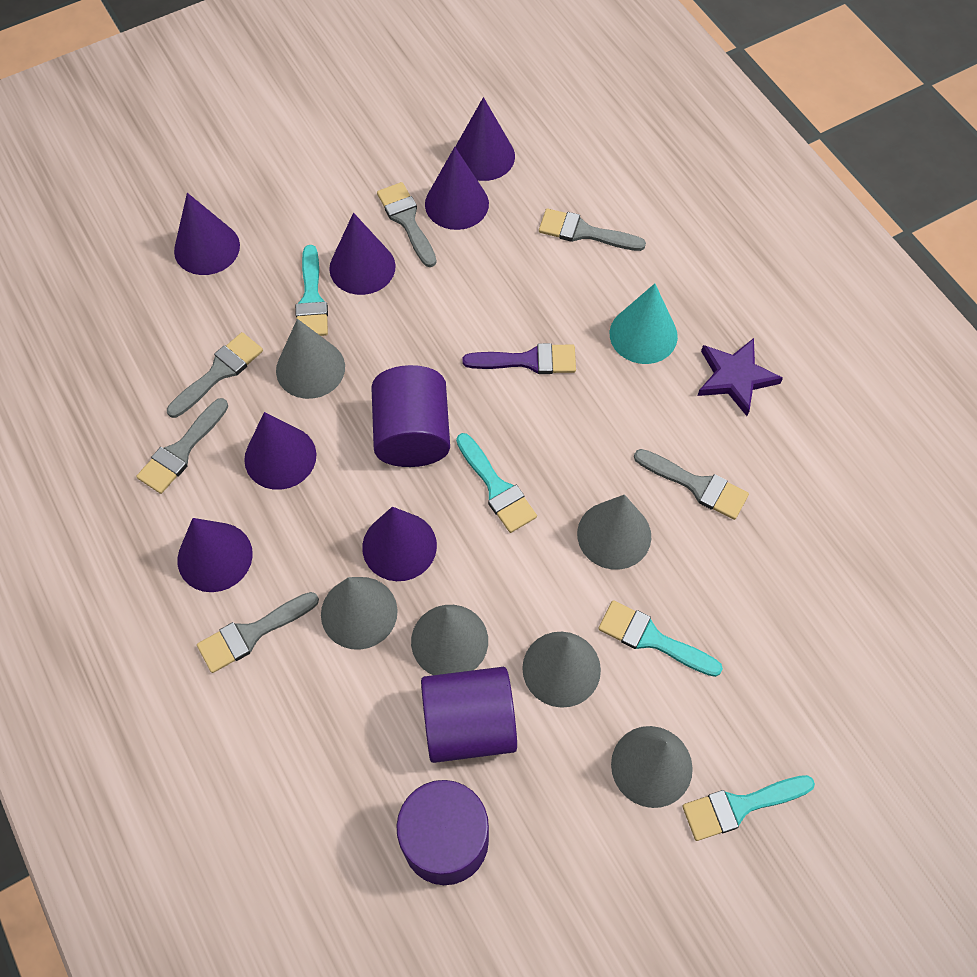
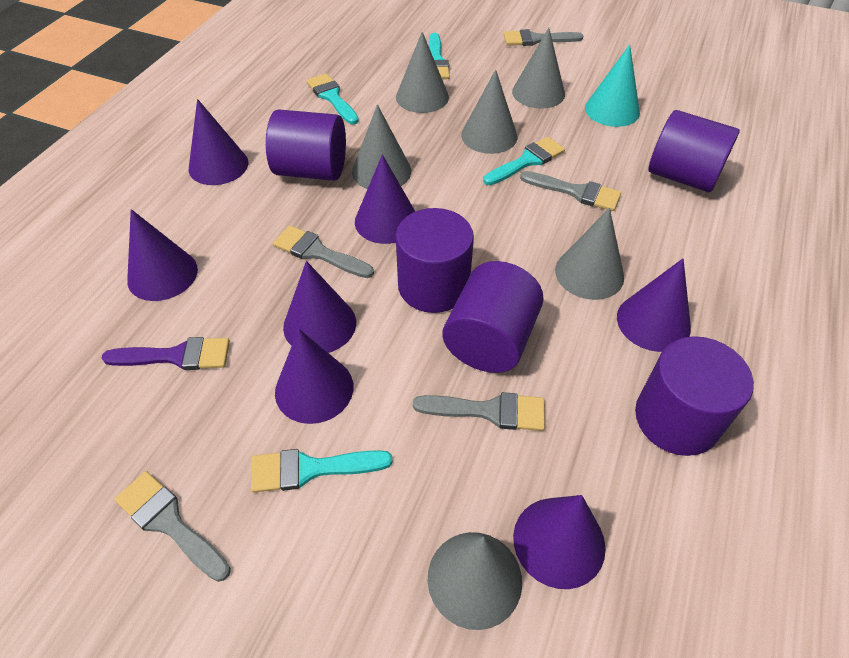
grey brush: [136,398,228,494] [167,332,263,418] [197,592,319,673] [377,182,437,267] [539,208,646,251] [634,449,749,520] = 6 -> [115,471,231,582] [273,225,374,278] [413,392,545,431] [504,29,583,46] [520,171,621,211] = 5
purple cylinder: [371,365,450,467] [396,780,489,885] [421,667,517,763] = 3 -> [266,109,346,181] [396,208,474,313] [442,261,544,373] [635,336,754,456] [648,110,740,192] = 5
purple star: [697,338,783,416] = 1 -> none = 0

